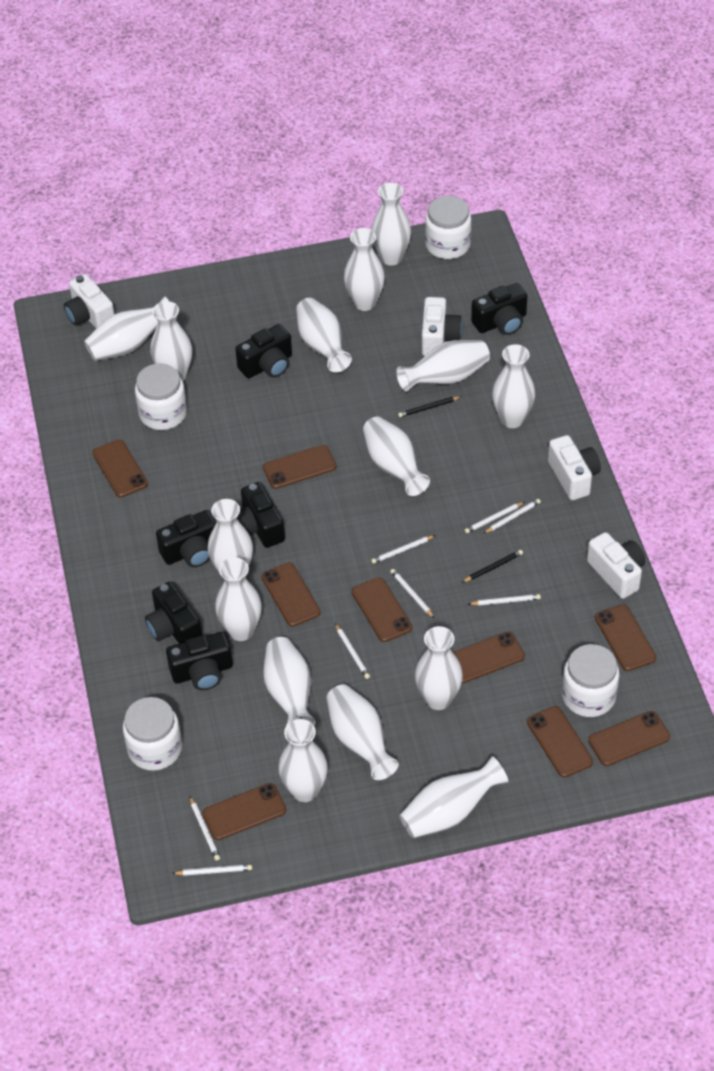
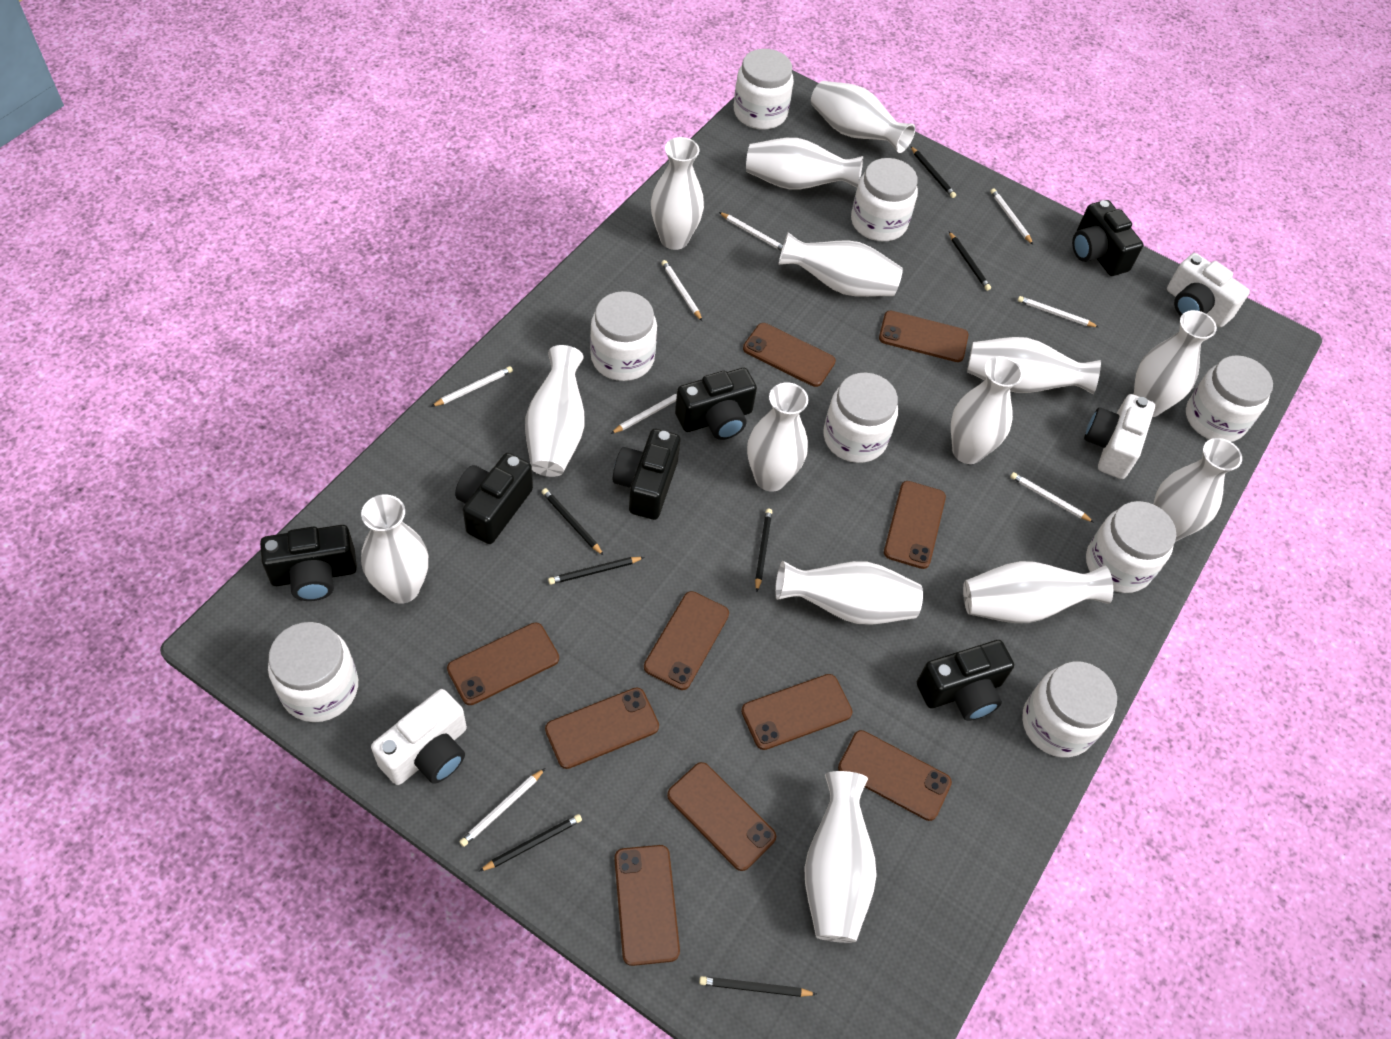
black pencil: [398,396,462,417] [462,550,523,582] = 2 -> [479,814,582,872] [542,488,604,556] [548,557,644,585] [699,976,817,997] [755,509,772,592] [911,146,956,198] [949,232,991,291] = 7
brown phone: [92,439,148,497] [203,783,286,840] [261,563,321,627] [263,445,337,489] [352,577,412,642] [453,632,525,684] [527,706,593,777] [588,711,670,766] [595,604,656,671] = 9 -> [447,623,559,705] [545,688,659,769] [614,845,680,966] [644,591,729,690] [667,762,776,871] [741,674,853,750] [743,323,836,387] [838,730,952,821] [879,311,968,362] [884,481,946,569] = 10
white camera: [64,274,114,329] [422,297,462,356] [548,435,601,500] [587,532,646,599] = 4 -> [371,689,467,785] [1084,394,1155,479] [1167,253,1250,327] = 3
white jar: [123,697,182,771] [135,363,187,430] [425,196,471,259] [562,644,619,717] = 4 -> [268,622,358,722] [590,291,657,381] [734,49,794,130] [823,373,898,463] [851,158,918,241] [1022,661,1117,757] [1086,501,1176,593] [1186,355,1273,442] = 8
white vase: [84,296,177,361] [150,301,192,381] [208,499,253,580] [215,557,262,641] [263,637,315,726] [278,719,328,802] [296,298,352,373] [326,684,399,780] [344,228,385,311] [363,417,430,496] [371,183,411,265] [396,340,490,392] [399,756,508,838] [415,626,463,710] [492,344,535,428] = 15 -> [361,494,428,604] [525,345,584,477] [651,137,704,250] [746,138,863,190] [747,383,809,492] [775,561,923,625] [778,232,903,297] [804,771,877,943] [811,81,915,153] [951,356,1023,464] [963,561,1113,623] [967,337,1101,394] [1134,310,1217,417] [1153,438,1242,542] = 14

